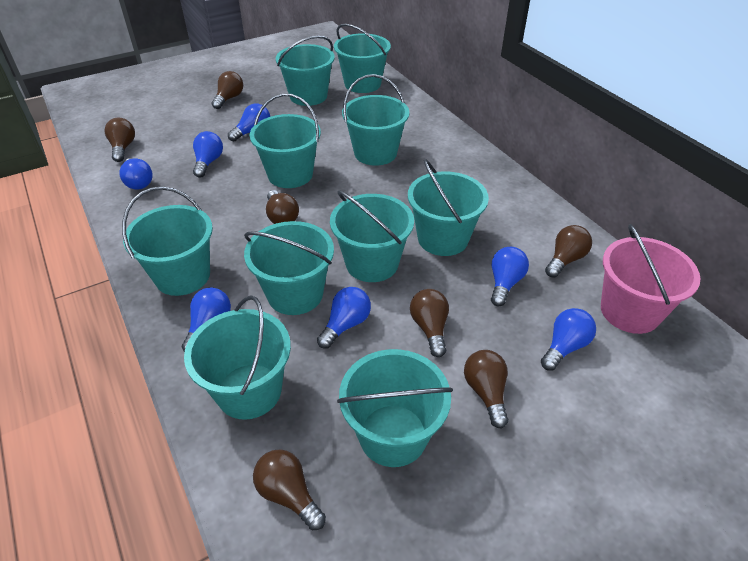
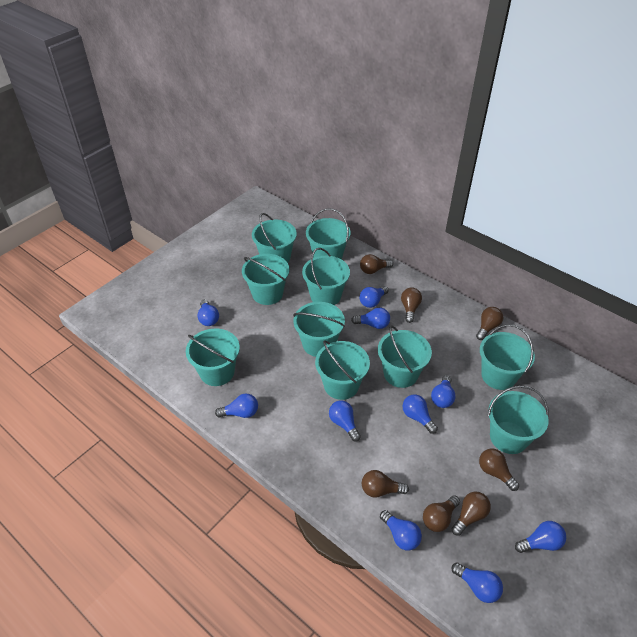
blue light bulb: [119,158,153,189] [182,287,231,352] [193,131,223,177] [228,103,270,142] [317,287,371,349] [491,247,529,306] [541,308,596,371] = 7 -> [197,299,219,326] [215,394,258,418] [329,400,361,442] [351,308,390,329] [360,286,389,308] [380,510,422,551] [403,394,438,434] [431,375,456,408] [451,563,503,603] [515,521,566,553] = 10
pink bucket: [601,224,700,334] = 1 -> none = 0

